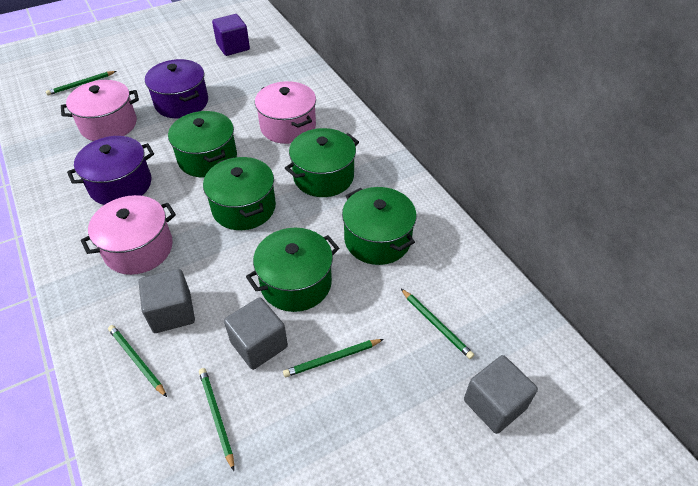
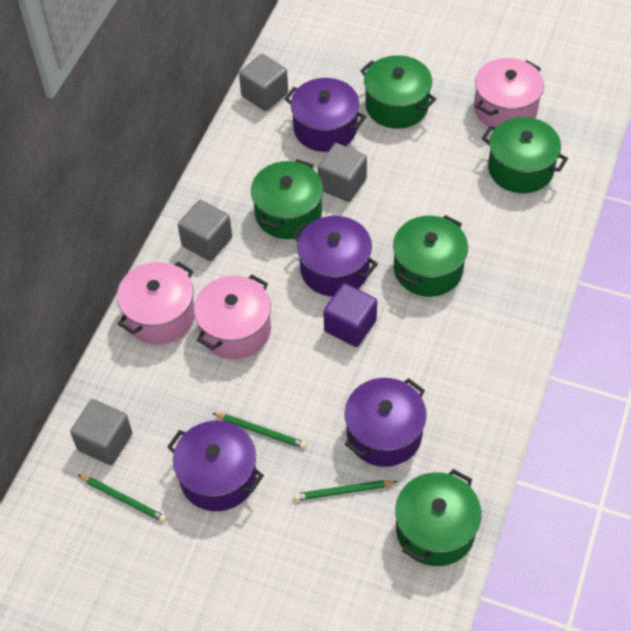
green pencil: [46,71,116,95] [108,325,167,397] [199,368,234,471] [283,339,384,377] [401,289,474,359] = 5 -> [77,474,167,523] [213,413,307,449] [294,480,398,501] = 3
grey cube: [139,269,195,333] [224,297,288,370] [464,355,538,434] = 3 -> [70,399,133,465] [178,200,232,261] [239,54,288,111] [318,143,367,202] = 4
purple pot: [67,136,154,205] [145,59,208,118] = 2 -> [167,421,264,511] [284,78,366,152] [292,216,378,297] [344,378,426,467] = 4

